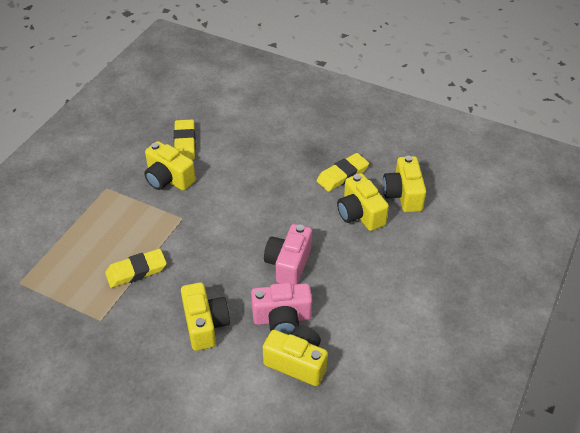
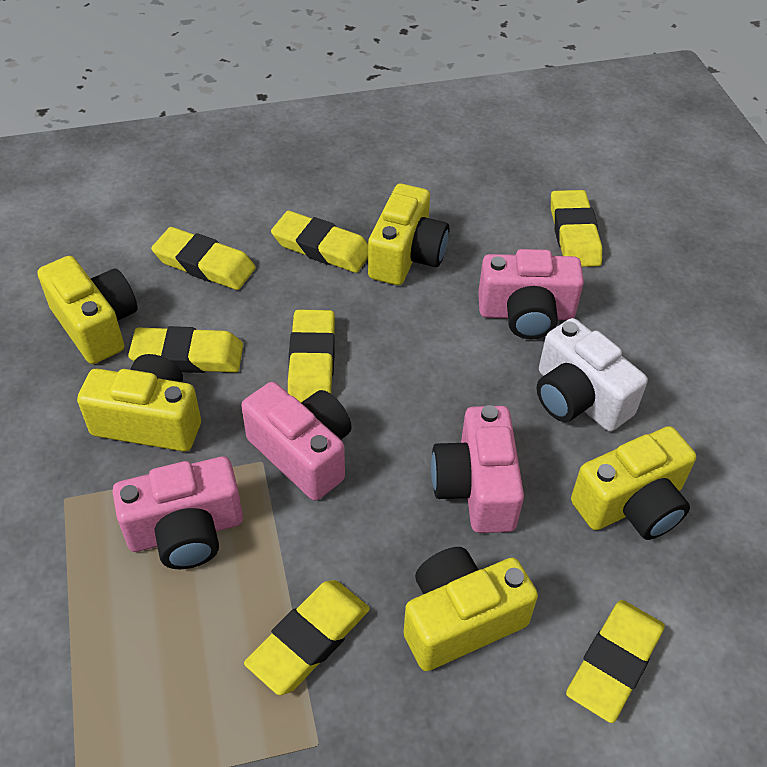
pink camera: [251,283,312,335] [264,224,312,285] = 2 -> [112,456,243,570] [241,382,352,501] [431,405,524,533] [478,249,584,339] = 4
white camera: none = 0 -> [537,318,648,431] = 1
yellow eraser: [105,249,167,288] [174,119,196,160] [317,153,369,192] = 3 -> [128,326,243,373] [151,227,256,290] [244,580,370,695] [271,211,368,273] [288,310,335,402] [551,190,602,267] [566,600,665,723] = 7

